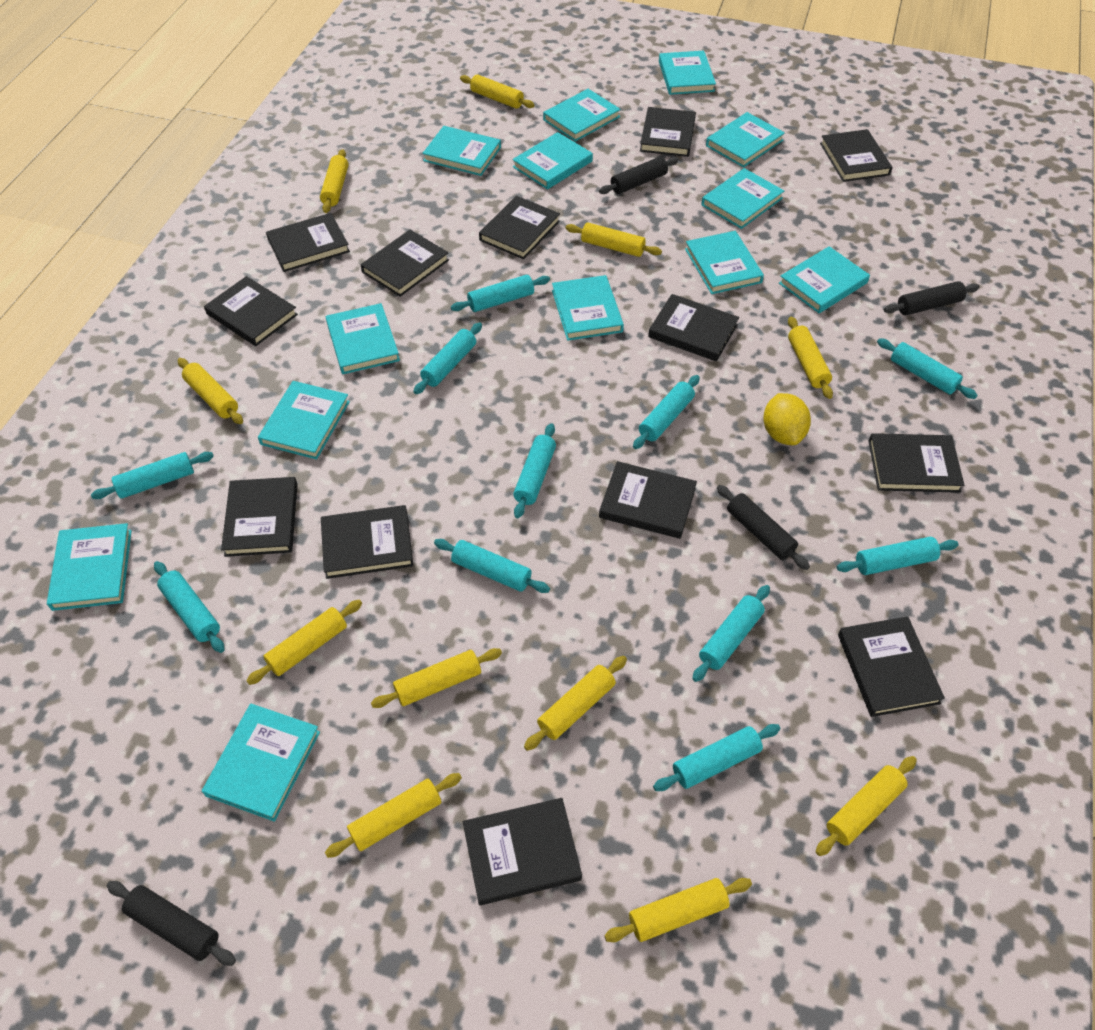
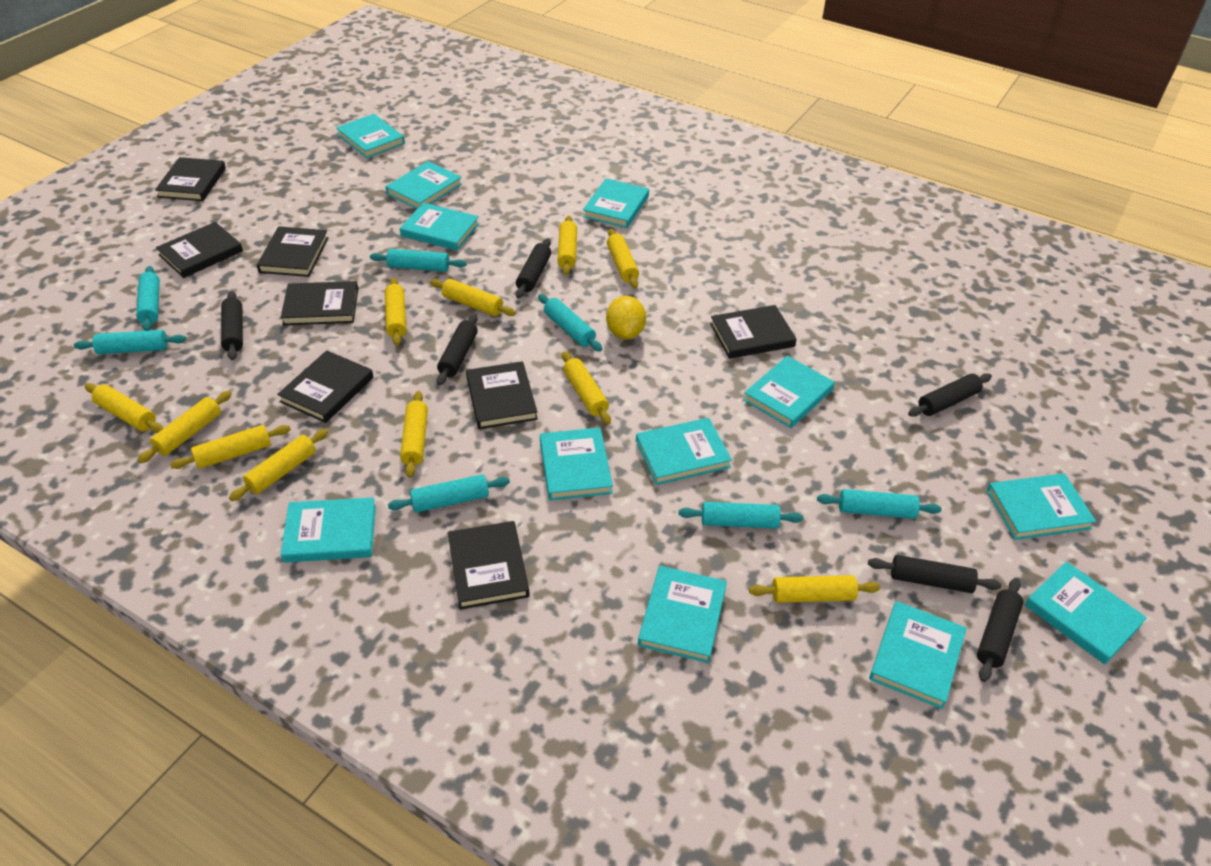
black book: [204,276,298,346] [221,477,298,557] [266,213,350,272] [321,505,413,579] [361,230,449,297] [463,798,582,905] [479,196,560,259] [599,461,697,539] [640,107,696,157] [648,294,739,361] [820,129,893,182] [838,616,945,717] [868,433,964,493] = 13 -> [155,157,226,201] [156,222,243,278] [257,226,328,277] [277,350,373,423] [281,281,358,326] [448,521,530,610] [466,361,538,429] [710,305,797,359] = 8
black rolling pin: [107,881,236,966] [599,157,679,194] [717,485,810,570] [884,281,980,315] = 4 -> [221,291,243,360] [437,314,478,385] [516,238,551,298] [868,555,1001,593] [908,373,992,417] [977,578,1023,682] = 6
turquoise book: [47,523,132,611] [202,704,320,822] [258,381,350,459] [326,303,400,374] [422,126,501,176] [512,132,593,189] [543,89,621,142] [552,275,624,341] [659,51,716,95] [685,231,764,294] [701,168,784,229] [706,112,785,168] [779,246,870,313] = 13 -> [281,497,376,563] [336,114,405,158] [385,161,462,209] [400,203,479,251] [540,428,613,501] [583,178,649,228] [636,418,732,485] [638,566,727,663] [743,356,835,428] [869,601,967,709] [987,473,1096,540] [1025,561,1147,664] = 12
turquoise rolling pin: [91,452,214,499] [154,561,225,653] [413,322,482,394] [434,539,550,593] [451,275,550,312] [513,423,556,518] [633,375,700,449] [653,724,781,791] [692,585,770,682] [837,537,958,575] [877,338,978,399] = 11 -> [74,330,186,354] [136,266,160,331] [370,249,467,272] [388,474,510,513] [538,294,602,351] [679,502,803,529] [817,489,942,519] = 7

